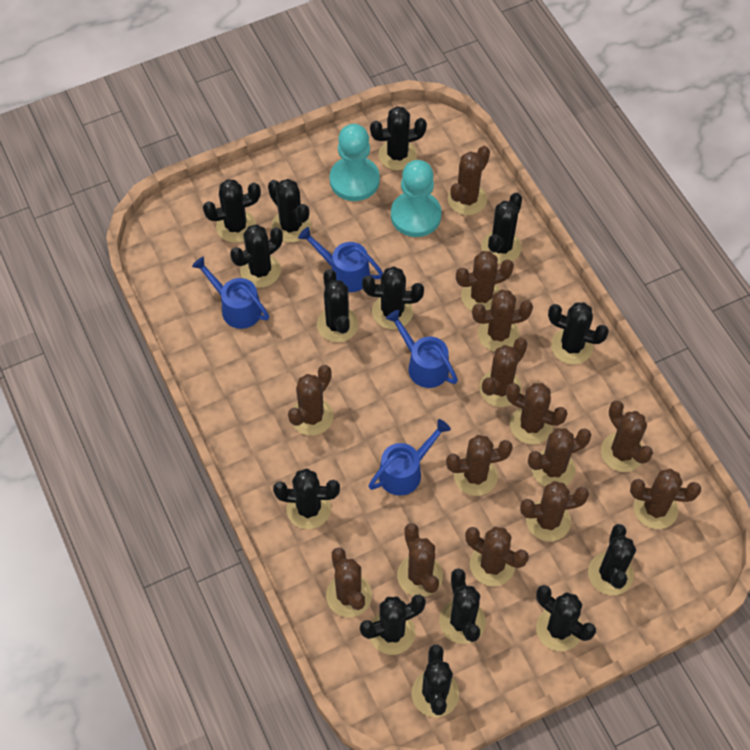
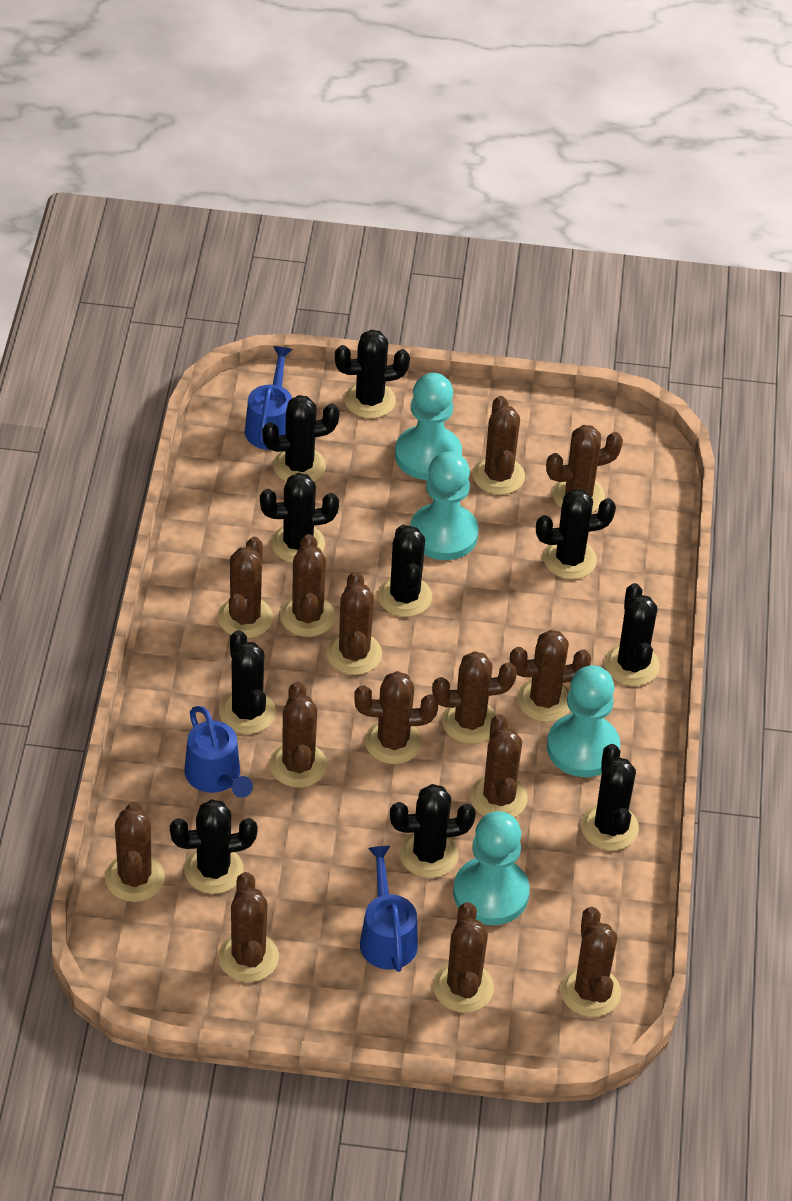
black cactus: [203,179,261,243] [230,224,283,288] [268,179,311,243] [273,468,340,529] [317,269,358,342] [360,594,426,655] [362,266,424,329] [370,106,427,170] [411,645,459,717] [439,568,486,644] [481,193,522,264] [536,585,596,651] [548,302,609,364] [588,524,636,595] = 14 -> [170,799,257,894] [219,630,276,734] [260,473,339,563] [262,395,340,482] [335,329,410,418] [378,524,432,617] [390,784,476,878] [536,489,616,579] [581,744,639,850] [604,583,660,686] = 10
blue watering can: [192,257,269,329] [298,227,383,292] [368,419,451,496] [386,310,458,388] = 4 -> [184,706,253,798] [245,346,292,450] [360,846,418,972] = 3
turquoise pawn: [330,124,380,201] [391,160,442,237] = 2 -> [395,373,462,480] [410,451,478,560] [453,811,530,925] [547,665,620,777] = 4

